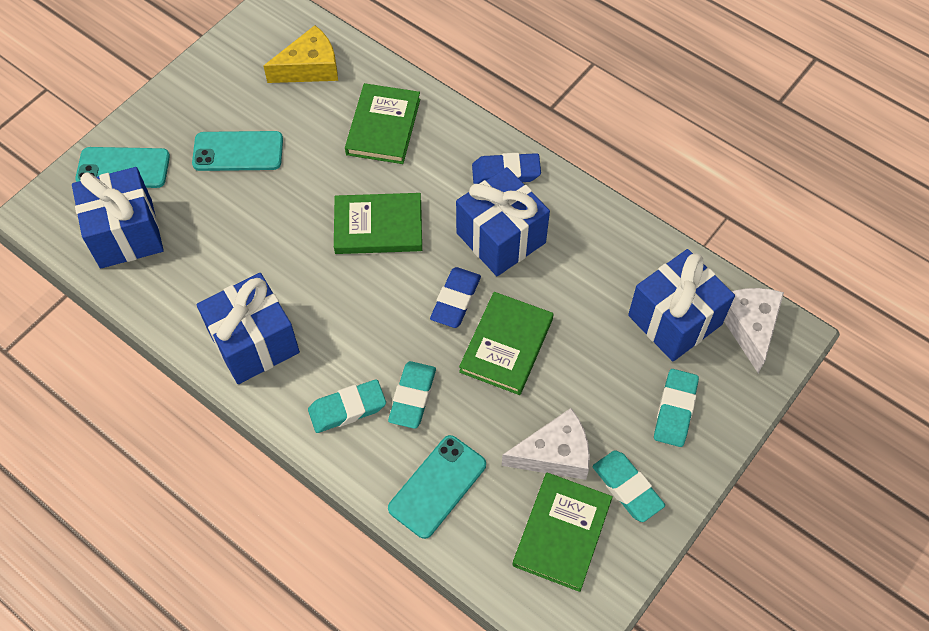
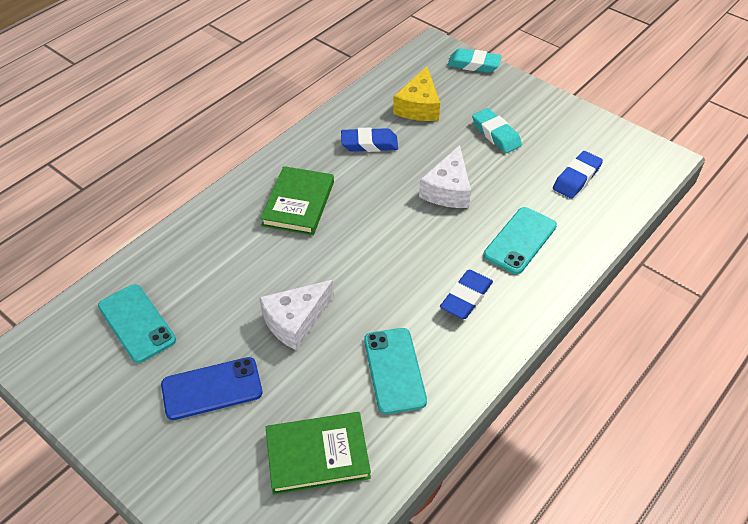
blue eraser: [430,267,481,328] [472,153,541,184] = 2 -> [341,128,398,152] [440,269,493,319] [553,151,603,199] = 3
blue gift: [72,167,164,268] [197,273,300,384] [456,167,550,276] [628,249,735,361] = 4 -> none = 0
blue phone: none = 0 -> [161,357,263,420] = 1
green book: [334,193,422,254] [345,83,420,164] [459,292,553,395] [513,473,613,592] = 4 -> [260,166,334,235] [266,412,371,495] = 2
turquoise eraser: [308,380,386,433] [388,361,436,429] [593,450,665,522] [654,369,699,447] = 4 -> [448,48,502,73] [472,108,522,153] = 2

